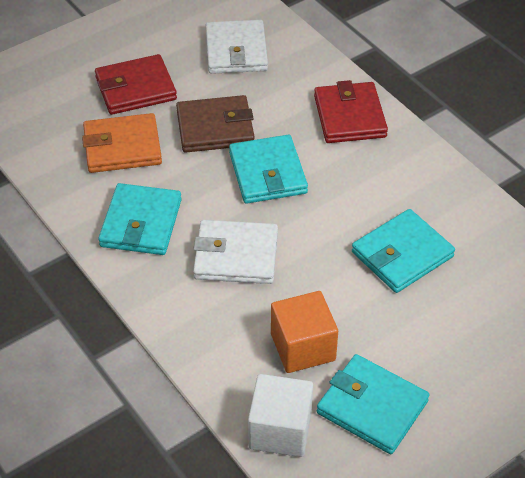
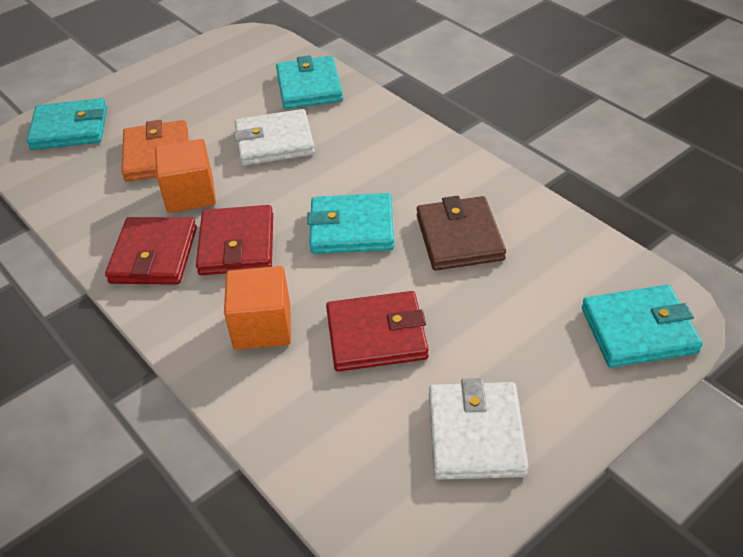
orange cube: [271,291,338,373] = 1 -> [155,139,216,213] [224,266,291,350] = 2
red wallet: [95,54,177,115] [314,80,388,143] = 2 -> [105,217,197,285] [196,205,273,275] [326,291,429,372] = 3
white cube: [248,374,313,457] = 1 -> none = 0

